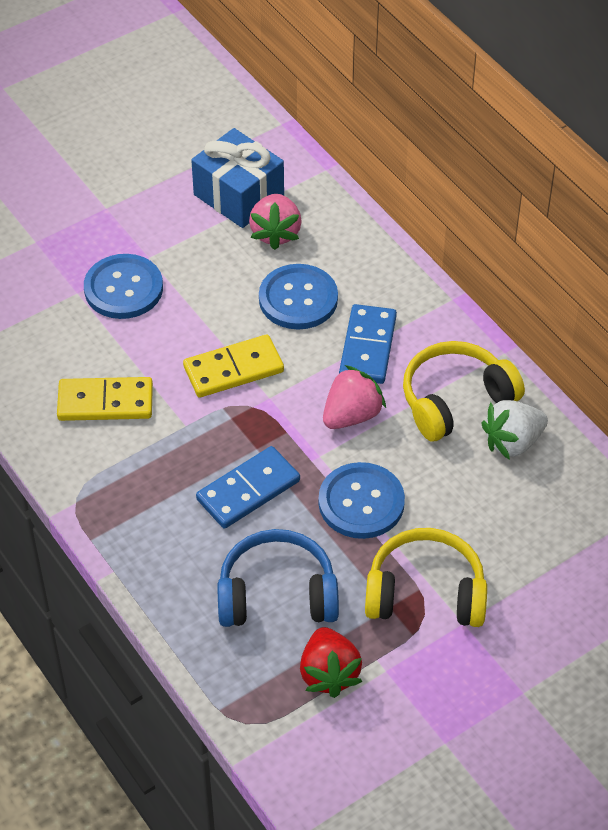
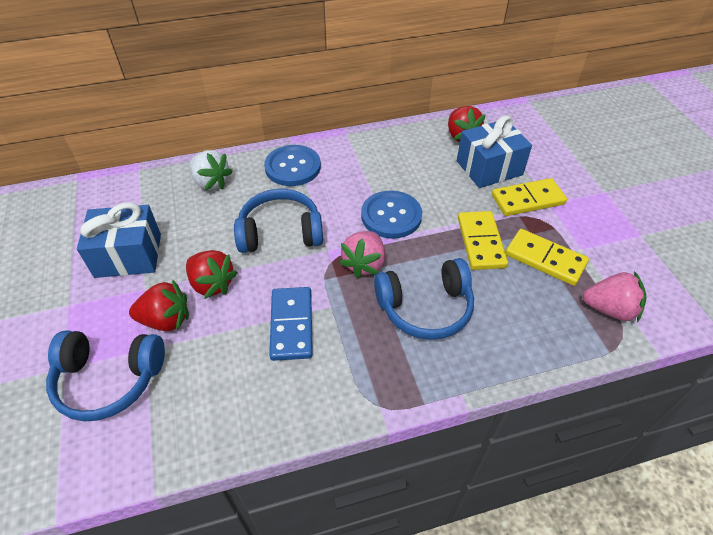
blue button: [84,254,163,319] [259,264,338,329] [318,462,405,539] = 3 -> [264,145,321,186] [361,190,422,239] = 2
blue domino: [196,446,300,529] [339,304,397,384] = 2 -> [269,287,313,361] = 1
blue gift: [191,128,284,228] = 1 -> [77,202,161,278] [457,115,532,188] = 2
blue headphones: [217,529,339,627] = 1 -> [46,330,165,421] [234,189,323,253] [374,258,474,340] = 3
red strawberry: [300,627,362,698] = 1 -> [129,279,189,331] [186,250,238,299] [448,106,486,142] = 3
yellow domino: [57,377,153,421] [183,334,284,398] = 2 -> [458,211,508,270] [492,178,567,216] [505,229,589,286] = 3
yellow headphones: [365,528,487,627] [403,341,525,442] = 2 -> none = 0

